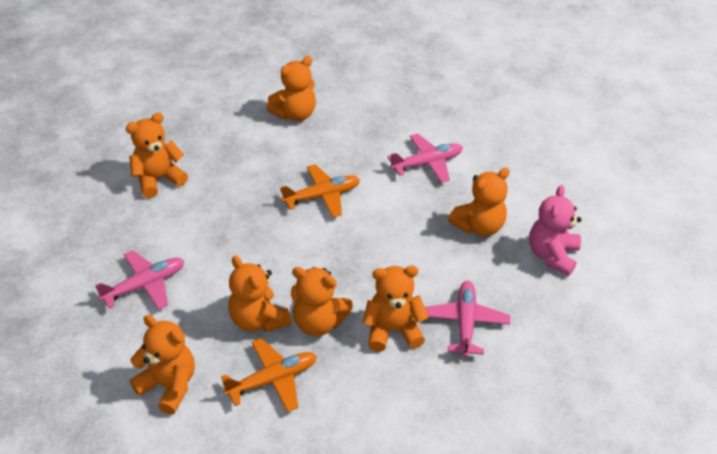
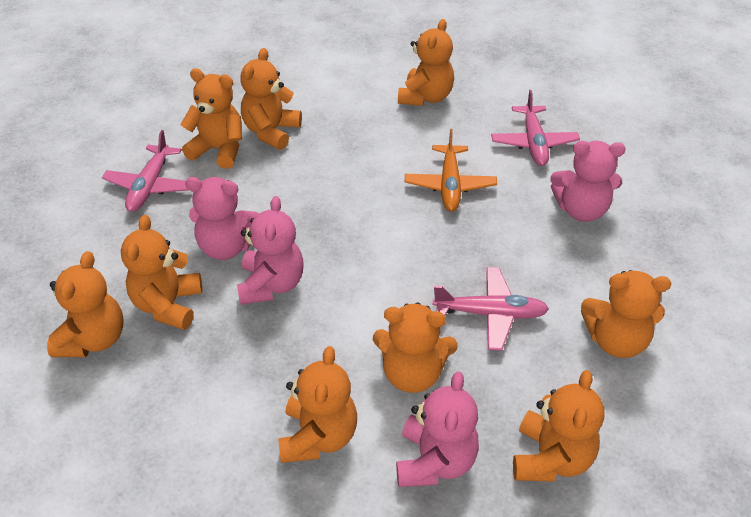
orange plane: [221,338,317,412] [280,164,360,217] = 2 -> [405,129,497,212] = 1
orange teddy bear: [126,113,188,198] [130,315,195,414] [228,256,292,332] [267,56,316,121] [291,267,353,336] [363,266,429,352] [448,168,510,236] = 7 -> [47,251,123,357] [121,215,202,330] [180,68,242,169] [240,48,302,150] [279,346,357,463] [373,303,458,393] [398,19,454,106] [513,370,605,482] [581,270,671,358] = 9
pink teddy bear: [529,185,581,276] = 1 -> [185,177,260,260] [237,196,304,305] [396,372,479,487] [550,141,625,222] = 4

